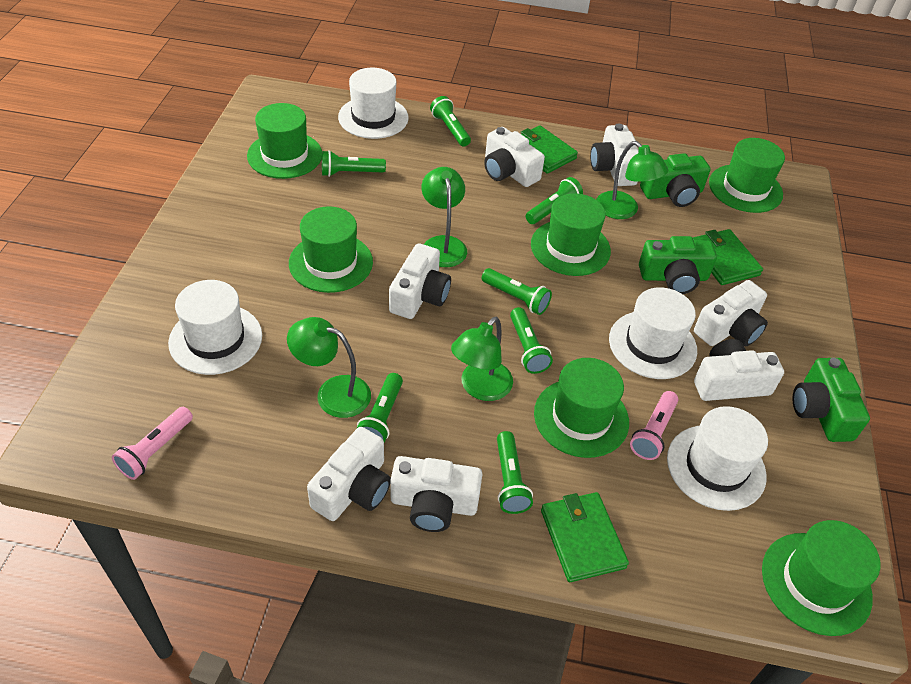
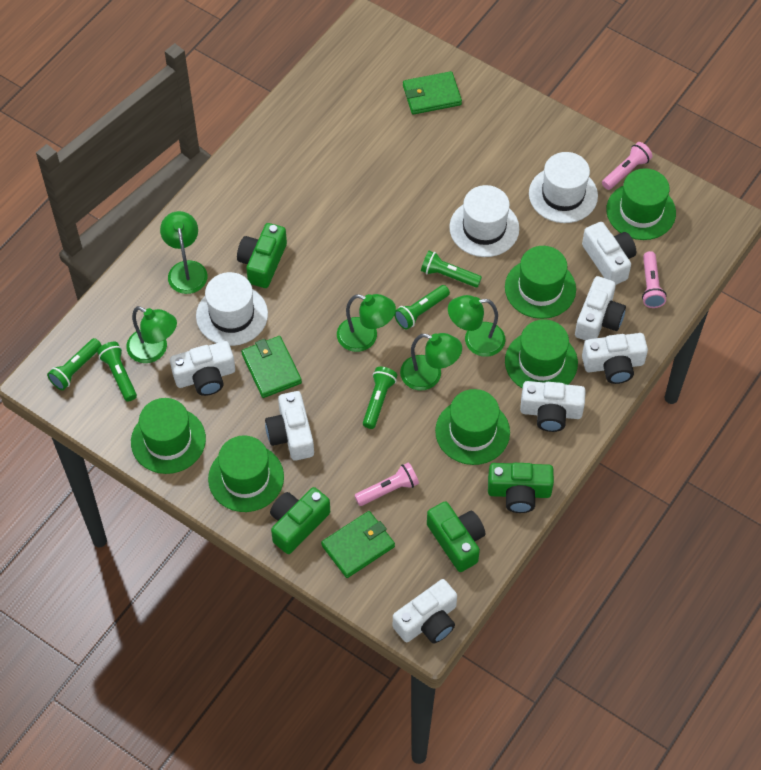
green camera: [639,236,717,294] [640,153,711,207] [793,358,870,442] = 3 -> [237,223,287,288] [270,487,330,554] [427,501,485,572] [488,463,554,513] = 4
green flashlight: [322,150,386,177] [356,373,403,443] [430,96,471,147] [482,268,552,315] [497,431,533,514] [510,307,553,374] [526,177,583,224] = 7 -> [47,338,102,390] [97,341,137,402] [363,367,397,429] [394,285,450,330] [421,251,482,288] = 5
green lamp: [287,317,371,418] [422,167,467,267] [451,317,513,401] [596,141,668,219] = 4 -> [126,306,177,363] [160,211,208,294] [337,294,396,352] [400,333,462,390] [448,295,505,357] = 5
pink flashlight: [112,407,193,480] [630,391,678,460] = 2 -> [354,462,419,506] [602,142,652,190] [642,251,667,308] = 3
white hat: [168,280,262,375] [338,68,409,139] [609,287,697,379] [667,406,768,511] = 4 -> [196,272,268,346] [449,185,519,257] [529,152,598,223] = 3

